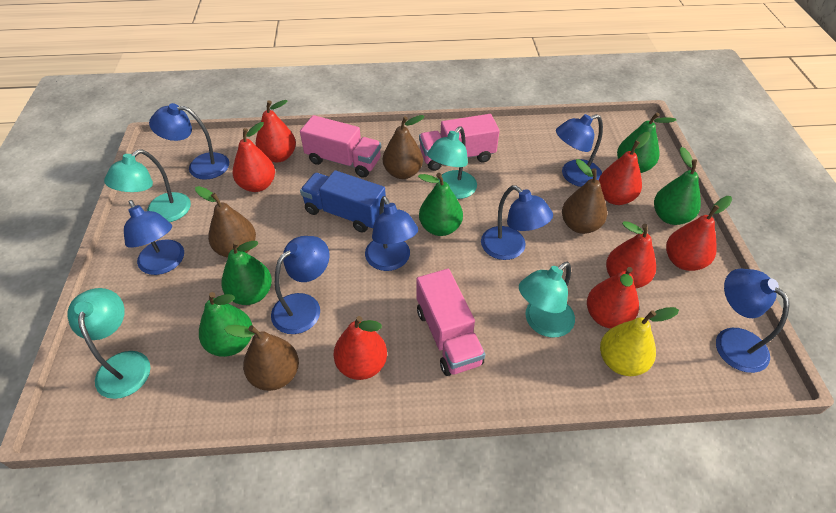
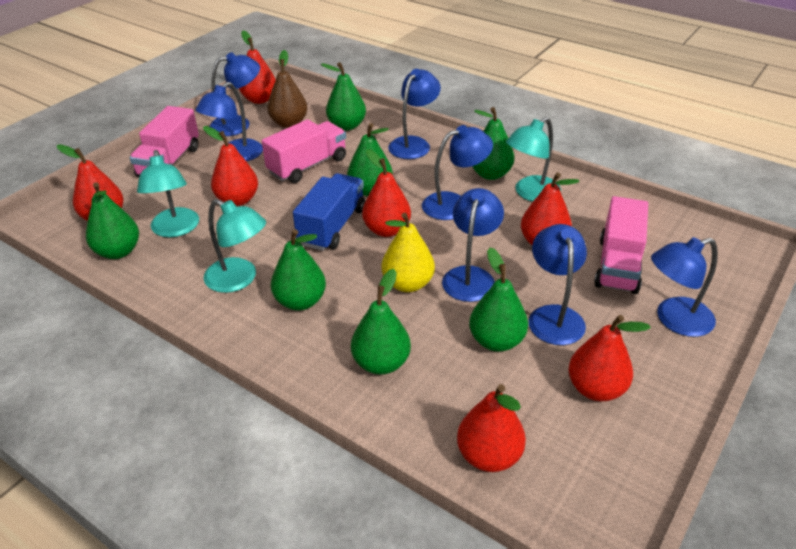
brown pear: [195,186,256,258] [224,325,299,391] [383,115,425,179] [562,159,607,234] = 4 -> [267,50,308,128] = 1
green pear: [199,292,252,357] [221,240,272,305] [418,173,463,236] [617,112,676,173] [654,147,701,225] = 5 -> [86,182,139,259] [271,229,326,311] [321,62,366,131] [347,123,393,196] [351,269,411,375] [469,248,528,352] [472,107,515,180] = 7
turquoise lamp: [67,288,150,399] [104,150,191,222] [427,127,477,199] [519,262,575,338] = 4 -> [137,150,199,237] [203,199,266,293] [506,117,561,202] = 3

